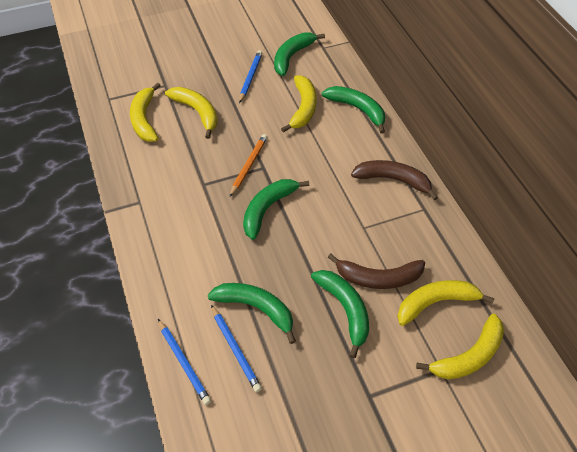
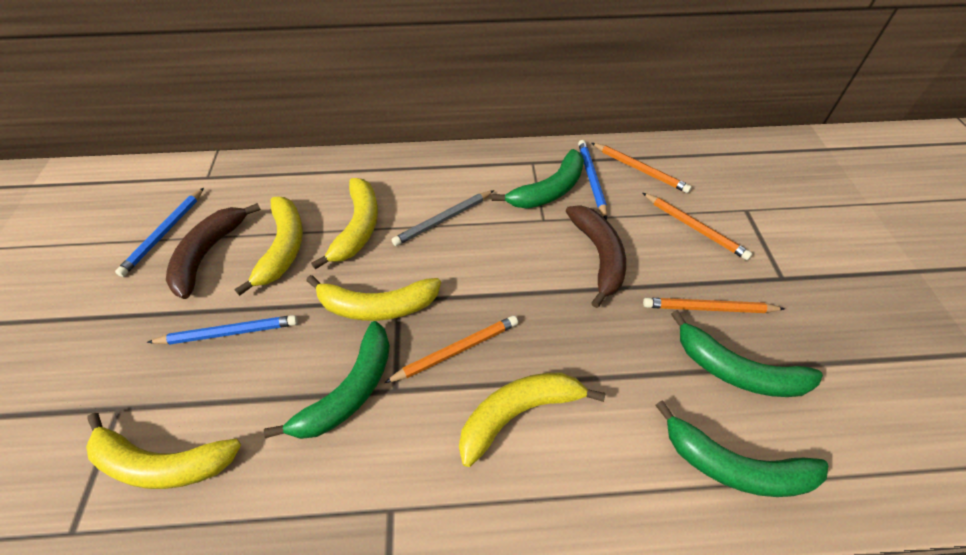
green banana: [208,283,296,344] [243,179,309,240] [274,32,325,76] [311,270,369,358] [322,86,385,134] = 5 -> [264,321,390,439] [492,149,584,209] [655,400,828,497] [671,310,823,397] = 4
grey pencil: none = 0 -> [392,190,494,246] = 1
orange pencil: [230,134,268,197] = 1 -> [384,316,518,383] [592,143,692,193] [643,193,753,260] [643,298,785,313] = 4

